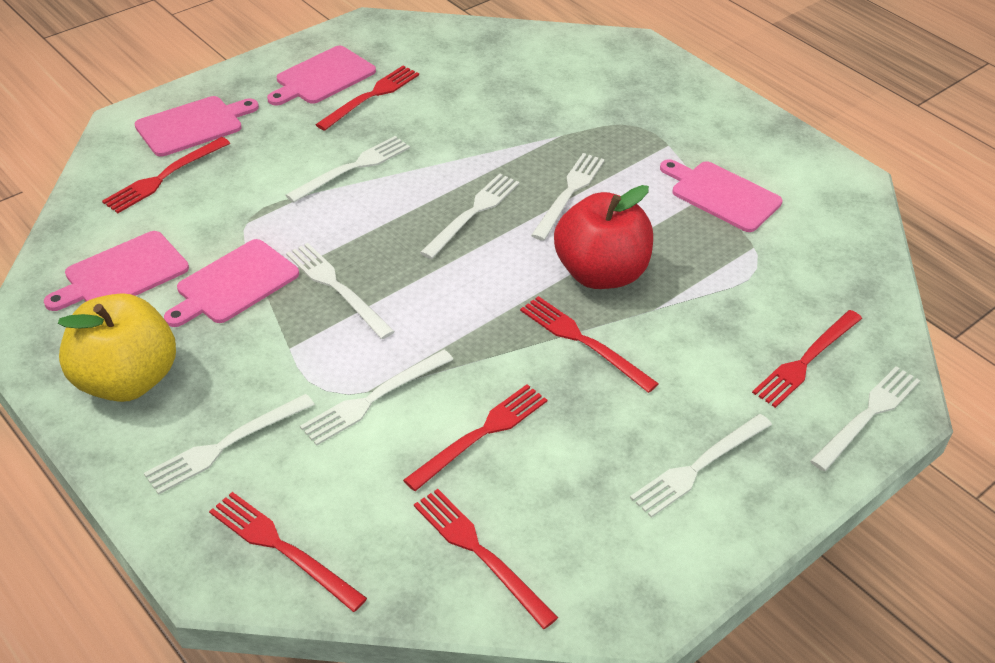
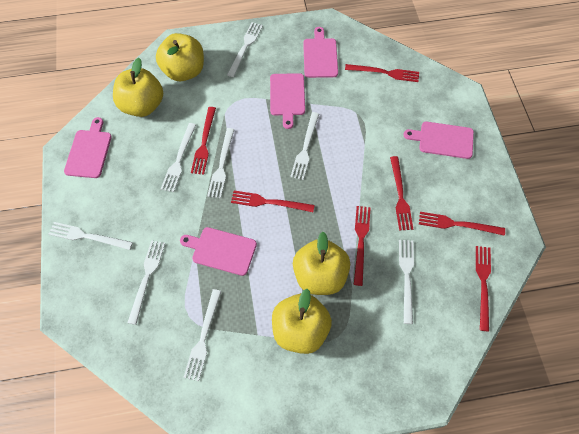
red apple: [554,185,653,289] = 1 -> none = 0
yellow apple: [58,293,176,402] = 1 -> [113,58,163,117] [156,33,204,81] [272,289,332,354] [293,232,350,295] = 4

